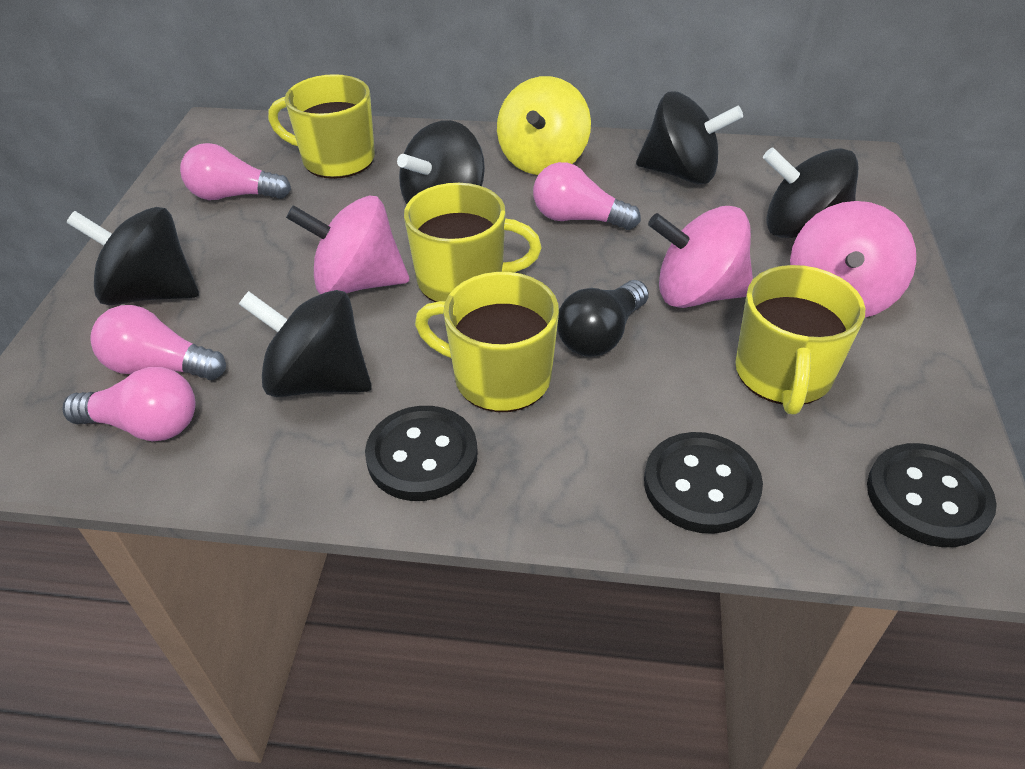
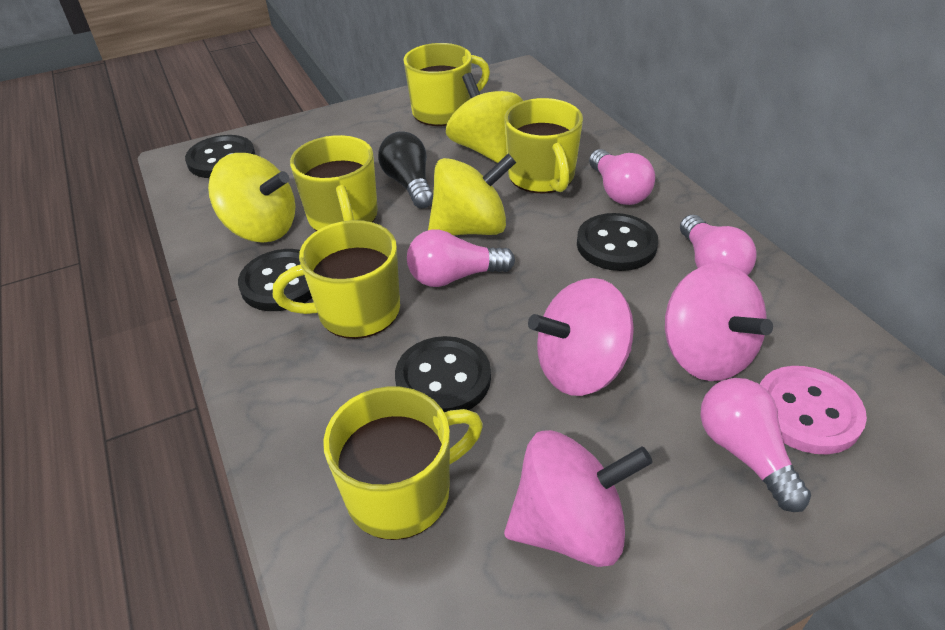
black button: [365,406,478,501] [644,432,763,534] [867,443,997,547] = 3 -> [185,135,255,178] [238,249,312,311] [395,336,491,412] [577,213,658,271] = 4
black spinning top: [67,207,199,305] [239,290,372,397] [397,120,485,205] [636,92,743,184] [763,147,859,238] = 5 -> none = 0
pink button: none = 0 -> [760,366,867,454] = 1
yellow mug: [268,74,375,179] [404,183,541,302] [415,272,559,412] [735,265,865,415] = 4 -> [273,220,400,339] [290,135,378,231] [323,386,483,540] [403,43,490,126] [504,98,583,193] = 5
yellow spinning top: [497,76,591,175] = 1 -> [208,153,296,242] [428,154,516,235] [446,73,523,163] = 3

